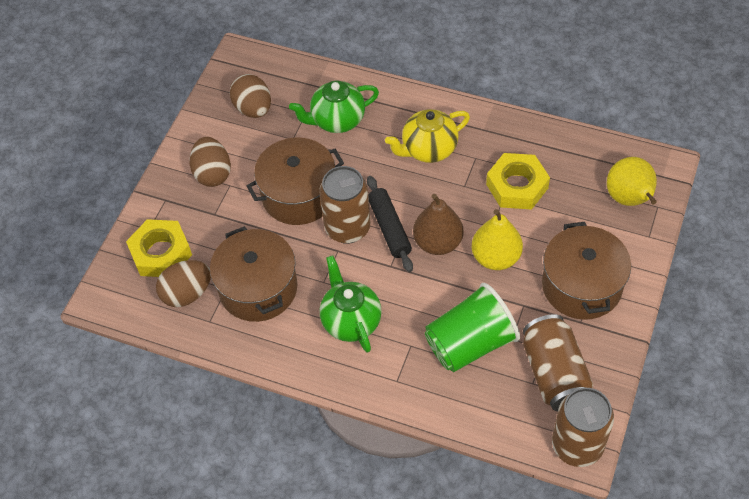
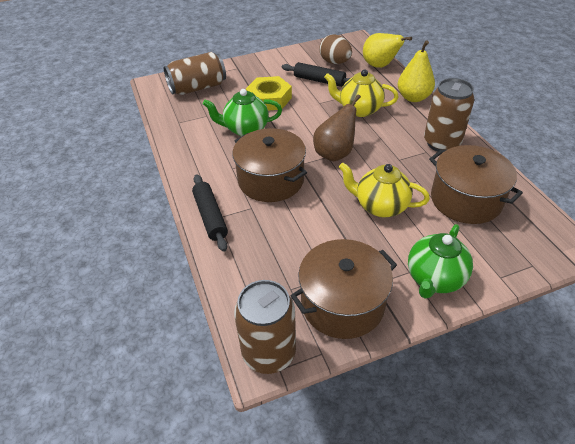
black rolling pin: [367,176,413,272] = 1 -> [192,174,228,252] [282,62,351,87] = 2
brown egg: [156,260,211,307] [190,137,231,187] [230,74,271,118] = 3 -> [319,34,352,64] = 1
green cup: [425,283,520,372] = 1 -> none = 0
yellow nut: [126,219,192,277] [486,153,550,209] = 2 -> [246,76,292,110] = 1
yellow teapot: [385,109,470,163] = 1 -> [324,69,398,117] [339,163,430,217] = 2

